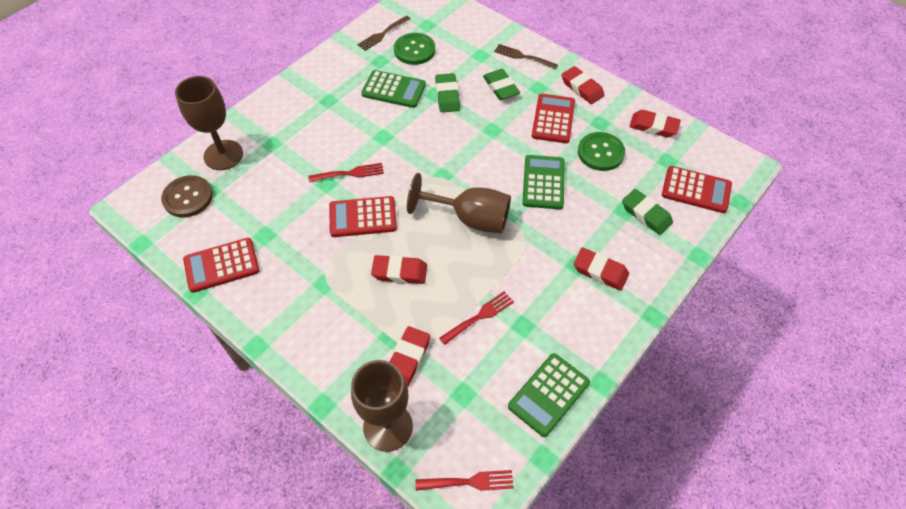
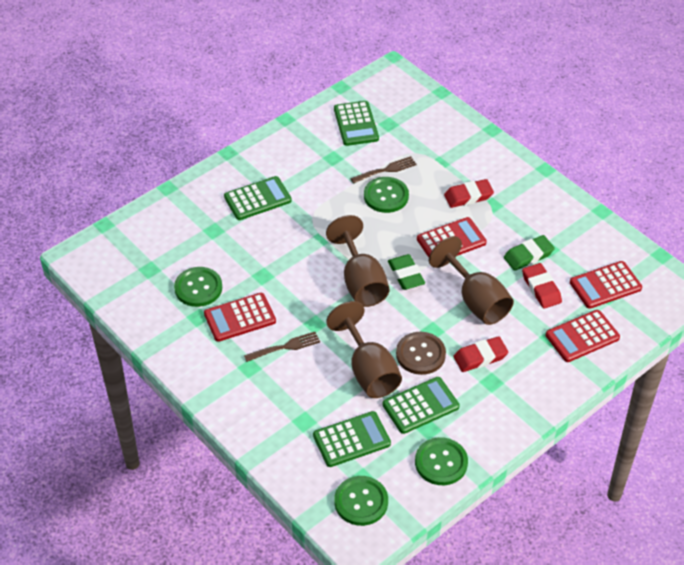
green button: [394,33,435,65] [578,132,625,171] = 2 -> [174,267,222,307] [334,476,388,526] [364,177,409,213] [415,437,468,485] = 4
green calculator: [361,70,426,108] [508,353,590,437] [523,155,565,209] = 3 -> [224,176,292,220] [313,411,391,467] [334,101,379,146] [383,377,460,434] = 4
green eraser: [435,73,460,113] [483,69,520,100] [622,189,673,235] = 3 -> [388,254,425,290] [504,235,555,271] = 2
red eraser: [371,255,427,284] [390,326,430,387] [561,66,604,104] [573,247,629,291] [629,110,681,137] = 5 -> [444,179,494,208] [454,336,508,372] [522,263,562,309] = 3
red fork: [308,163,384,182] [415,470,514,491] [439,291,514,345] = 3 -> none = 0

